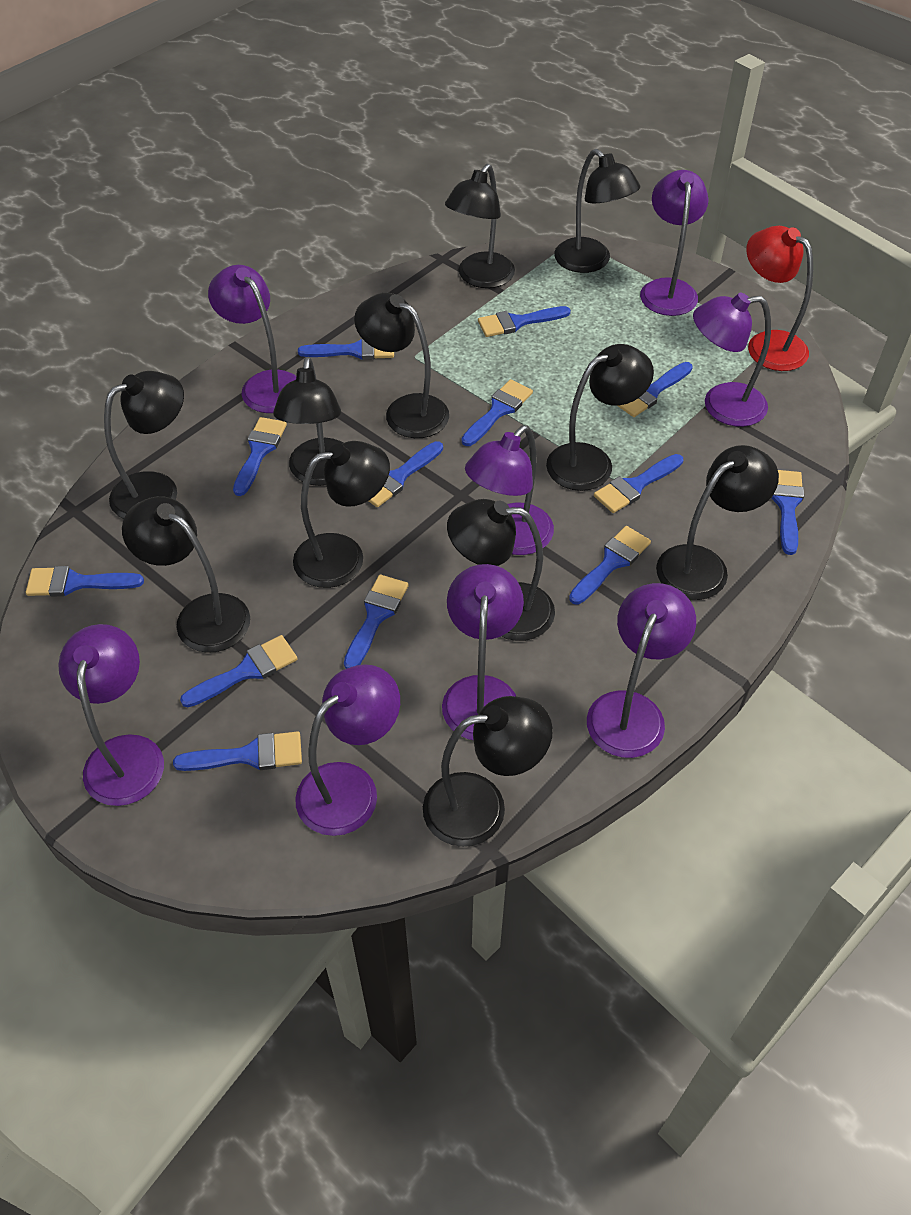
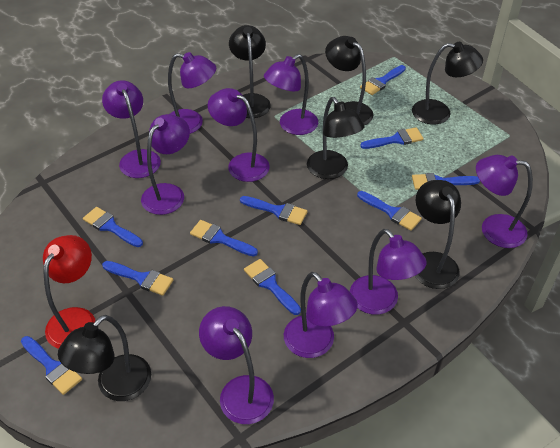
black lamp: [104,371,184,519] [122,496,250,653] [273,357,343,486] [293,441,390,588] [354,293,449,438] [423,696,553,847] [445,164,515,288] [447,499,555,641] [546,344,654,491] [554,149,640,273] [656,445,779,600] = 11 -> [58,315,151,401] [229,25,271,118] [307,97,365,179] [325,36,373,125] [412,42,483,124] [415,180,461,289] = 6
blue brush: [26,566,144,596] [173,731,302,771] [180,635,298,707] [233,417,287,496] [298,339,394,360] [344,574,409,669] [369,441,443,507] [461,379,533,446] [478,306,571,337] [569,526,651,604] [594,454,683,513] [617,362,693,417] [771,470,804,555] = 13 -> [21,336,82,395] [83,207,143,247] [102,261,173,296] [190,220,258,256] [240,196,308,225] [244,259,301,315] [357,191,422,231] [360,65,406,95] [360,127,424,149] [412,173,480,190] = 10
purple lamp: [58,624,164,806] [208,265,296,413] [295,664,400,836] [442,564,524,740] [465,425,554,555] [587,583,696,758] [640,170,709,316] [693,292,771,427] = 8 -> [102,80,161,178] [141,114,190,215] [168,52,216,134] [199,306,274,424] [208,88,270,182] [264,54,318,135] [284,272,358,358] [350,229,427,315] [476,155,533,248] = 9

